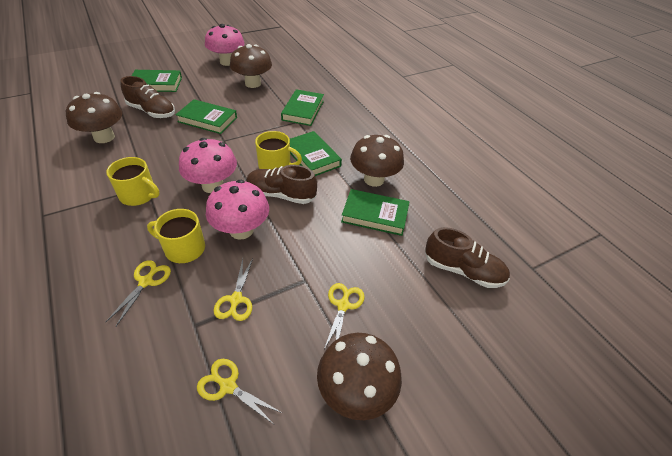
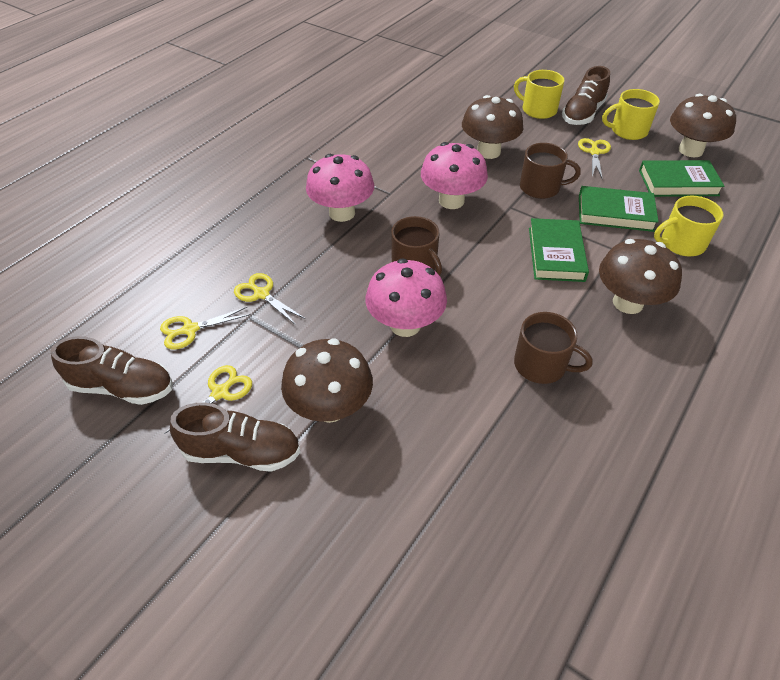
brown mug: none = 0 -> [391,216,442,276] [514,312,593,384] [520,143,581,199] = 3
green book: [132,70,182,92] [175,99,237,134] [281,89,324,126] [290,131,342,176] [341,189,410,236] = 5 -> [529,218,589,282] [579,186,659,232] [639,160,725,197] = 3

